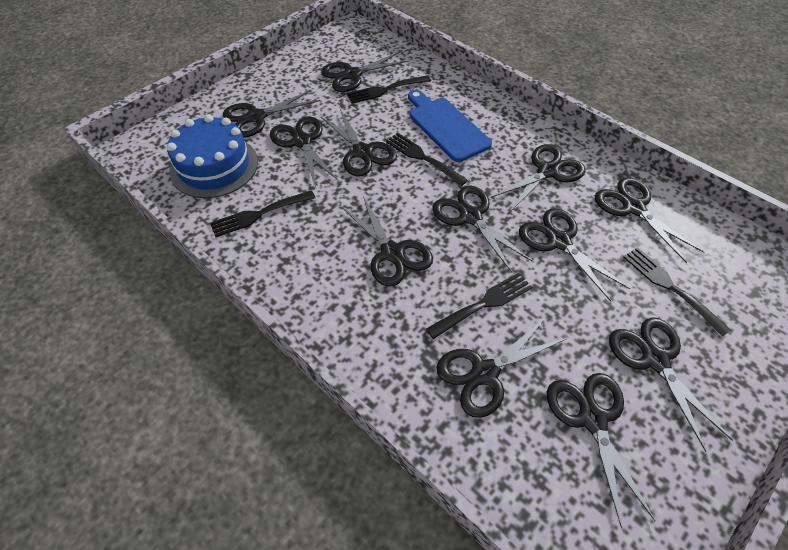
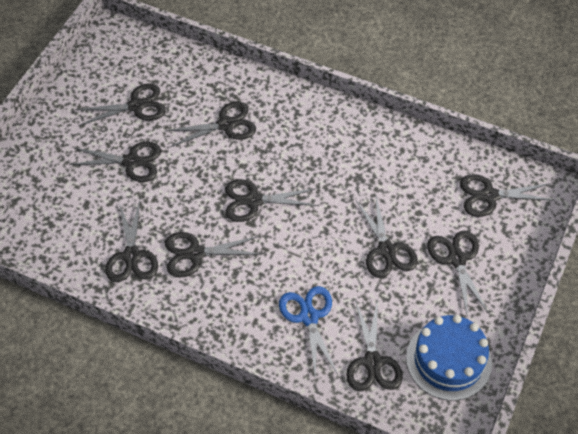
black fork: [210,190,315,237] [346,75,431,104] [386,133,468,186] [426,272,532,339] [623,247,731,337] = 5 -> none = 0
black scissors: [222,90,320,138] [270,116,338,187] [321,52,410,92] [321,109,397,177] [341,196,433,287] [432,186,532,272] [436,319,566,418] [491,144,585,213] [519,208,630,301] [547,373,655,529] [595,177,704,263] [609,317,733,452] = 12 -> [69,141,161,182] [76,83,166,126] [105,201,158,282] [165,101,256,147] [165,232,260,277] [225,179,318,222] [346,299,403,391] [356,197,418,278] [427,230,489,318] [460,174,555,217] = 10
blue cutting board: [408,90,492,162] = 1 -> none = 0
blue scissors: none = 0 -> [279,286,338,378] = 1

